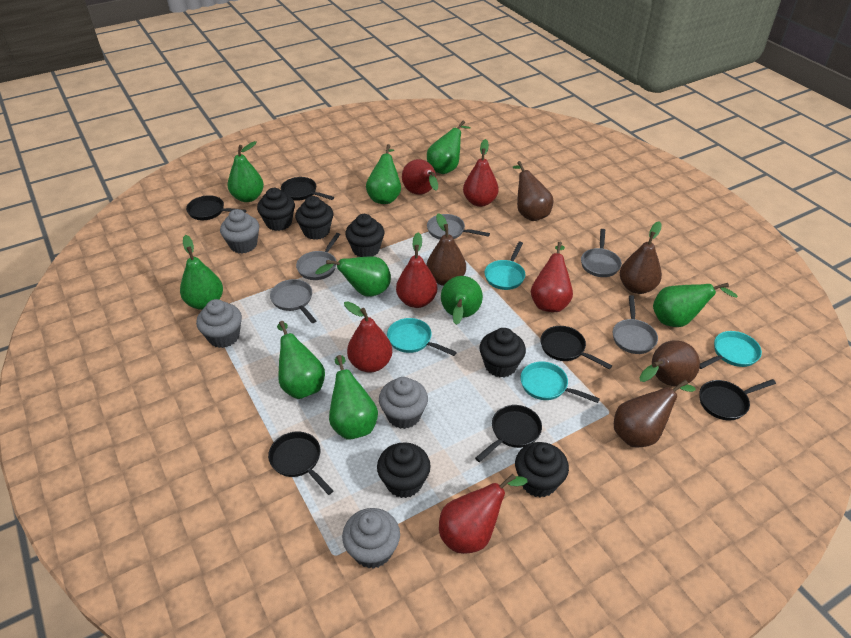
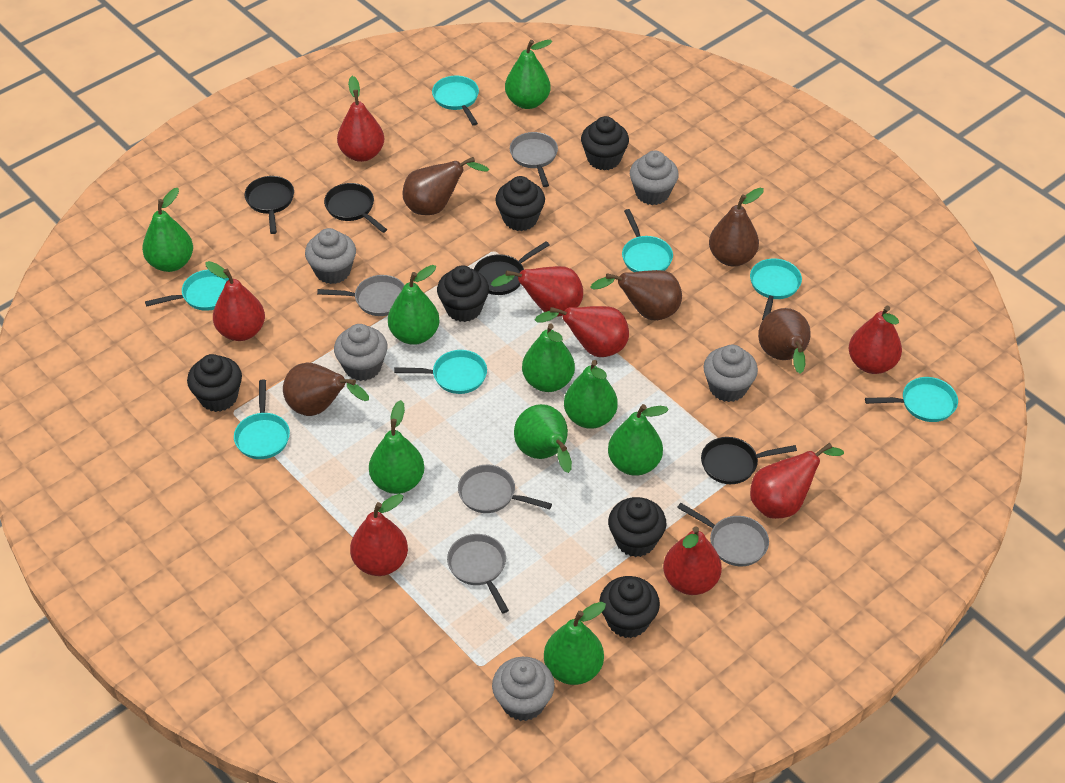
black pan: [186,195,246,220] [268,431,334,495] [281,177,334,201] [475,405,542,462] [541,326,612,369] [699,379,776,421] = 6 -> [245,176,294,234] [324,183,387,233] [474,241,550,295] [701,437,797,484] = 4
grey cupcake: [196,299,242,348] [220,209,259,253] [342,508,400,569] [379,377,428,429] = 4 -> [305,228,356,284] [334,324,388,381] [492,657,555,721] [630,150,679,205] [703,344,758,402] = 5
red pear: [344,301,392,372] [396,232,437,308] [402,159,438,195] [439,474,527,554] [463,139,499,207] [531,242,573,312] = 6 -> [205,261,265,341] [337,76,384,162] [350,494,408,576] [491,266,583,316] [535,306,629,357] [663,526,722,595] [750,443,844,519] [849,306,902,374] = 8
turquoise pan: [387,318,457,356] [484,242,525,290] [520,361,600,403] [700,331,762,369] = 4 -> [145,270,229,311] [234,379,290,459] [394,350,487,394] [432,76,479,126] [622,209,673,272] [750,259,802,320] [865,377,958,422] = 7

